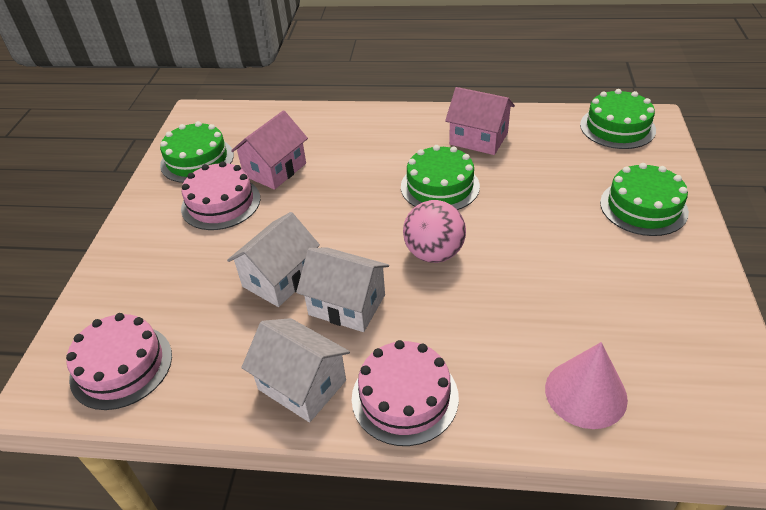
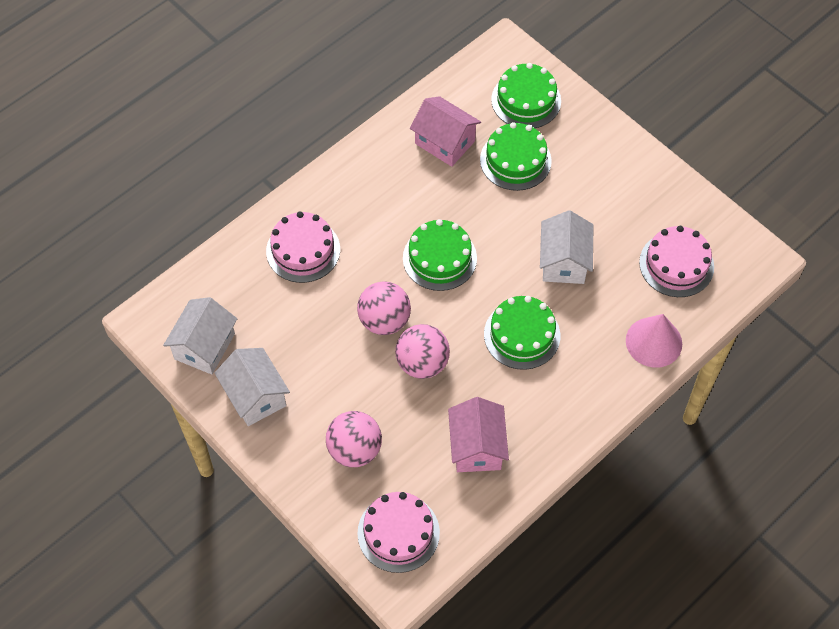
pink ball: [403,200,466,263] = 1 -> [326,411,382,467] [357,281,411,335] [395,324,450,379] = 3

